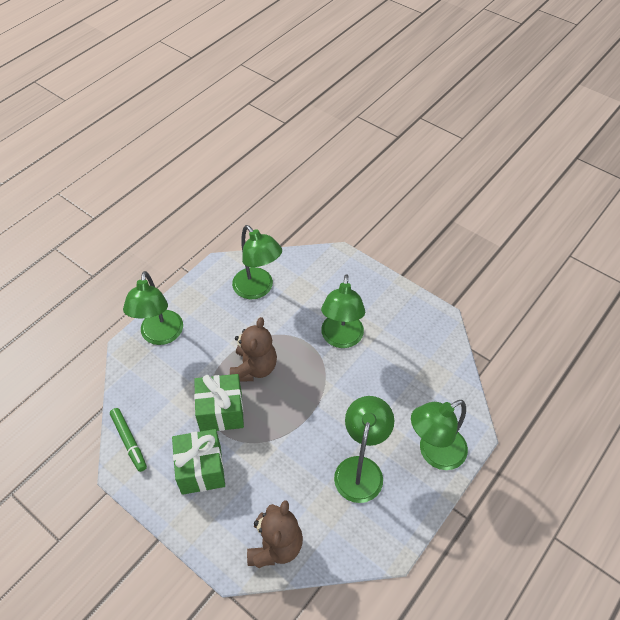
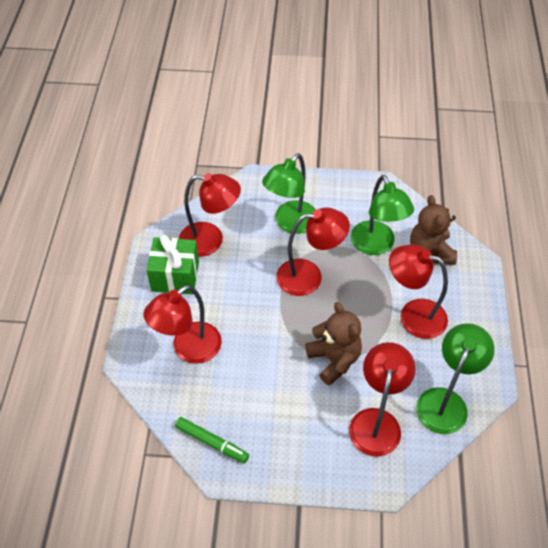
green gift: [172,429,225,495] [194,374,244,431] = 2 -> [146,235,199,294] = 1
green lamp: [123,271,183,345] [232,225,282,299] [321,274,365,348] [334,396,394,503] [411,400,468,470] = 5 -> [262,153,316,234] [351,175,414,255] [416,323,494,434] = 3
red lamp: none = 0 -> [143,285,222,364] [179,173,241,257] [276,208,350,296] [349,342,416,457] [389,245,448,339] = 5

